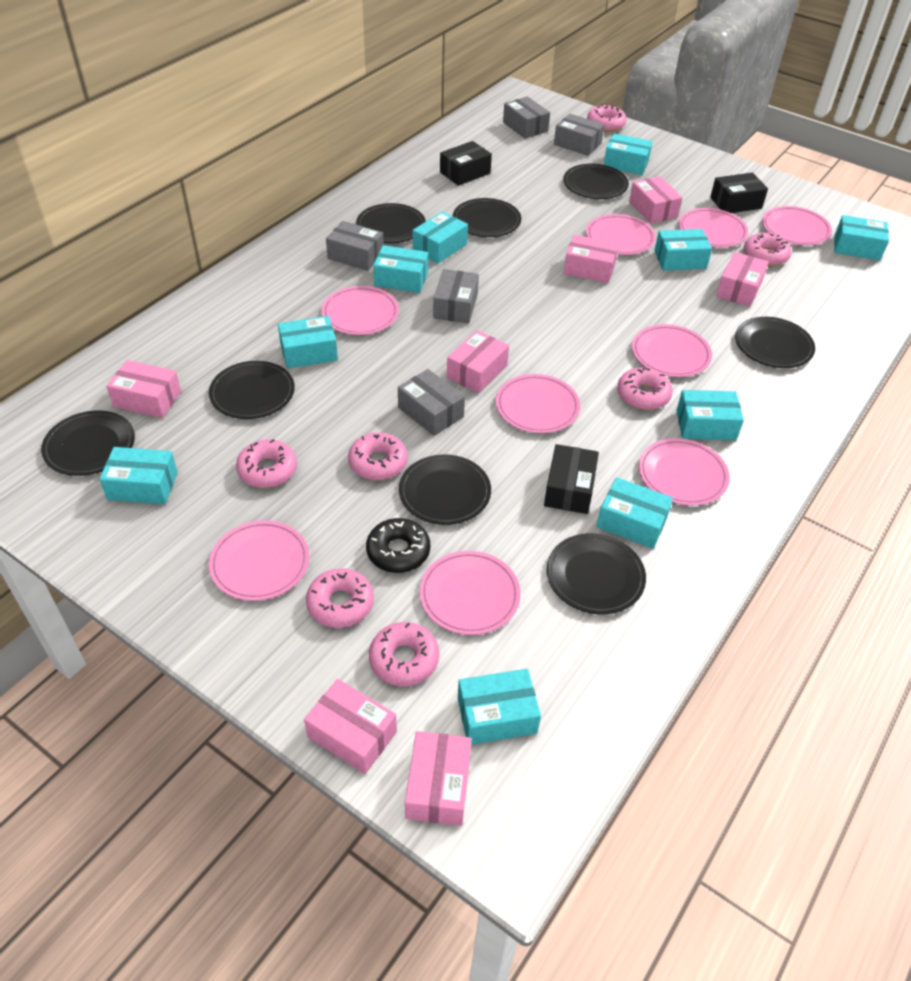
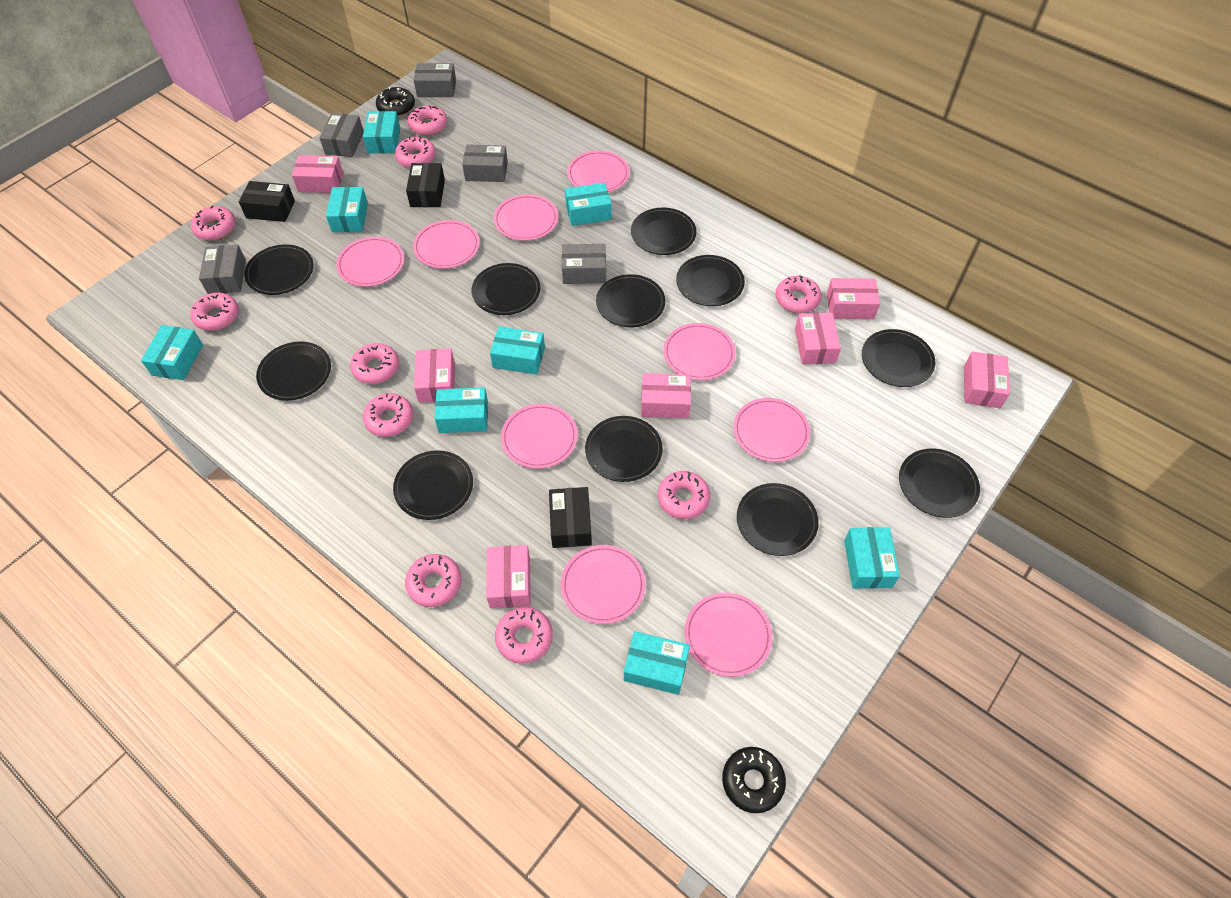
black donut: [366,518,430,573] = 1 -> [376,87,415,117] [722,747,786,813] = 2
black plate: [41,410,135,476] [209,361,295,419] [356,203,426,243] [399,454,491,525] [453,198,521,237] [547,533,646,614] [563,164,629,199] [735,317,815,368] = 8 -> [244,244,314,295] [256,341,331,401] [393,450,473,520] [472,263,540,315] [585,416,663,482] [596,274,665,328] [631,208,697,255] [676,255,745,306] [737,483,819,556] [862,329,935,387] [899,448,980,518] = 11
pink donut: [236,439,297,488] [306,568,374,628] [348,433,408,480] [369,622,439,686] [587,104,627,132] [617,368,673,410] [743,233,792,266] = 7 -> [190,293,239,331] [191,206,236,241] [350,343,399,384] [363,393,414,437] [395,136,436,168] [405,554,462,607] [408,105,447,136] [495,607,553,664] [657,471,710,519] [775,275,822,313] = 10
turquoise box: [99,447,178,504] [278,316,338,369] [373,245,428,293] [413,211,468,264] [458,669,541,745] [597,477,673,549] [604,134,653,175] [654,229,712,271] [676,390,744,440] [834,215,889,261] = 10 -> [141,325,203,380] [326,187,368,232] [363,111,400,154] [434,387,488,433] [490,326,545,374] [565,183,612,226] [624,631,690,695] [844,527,900,589] = 8

